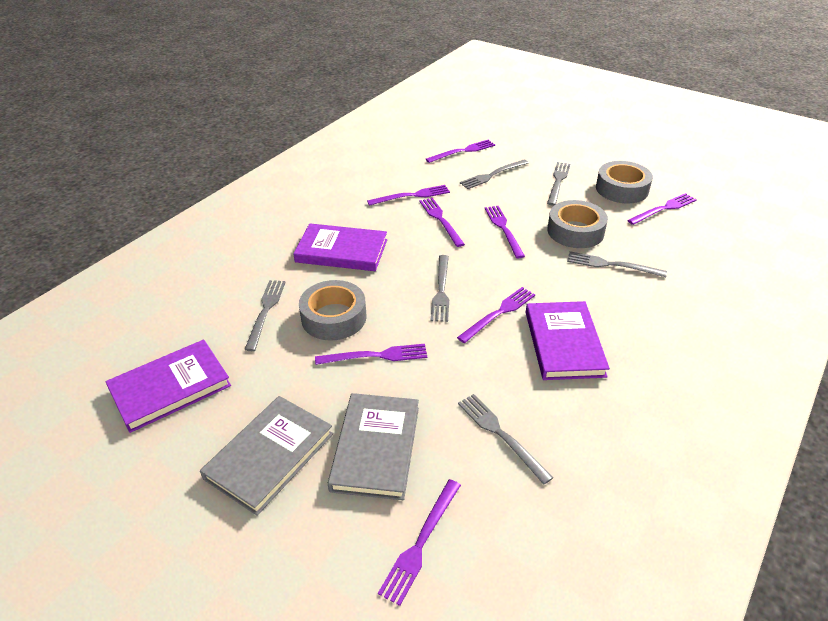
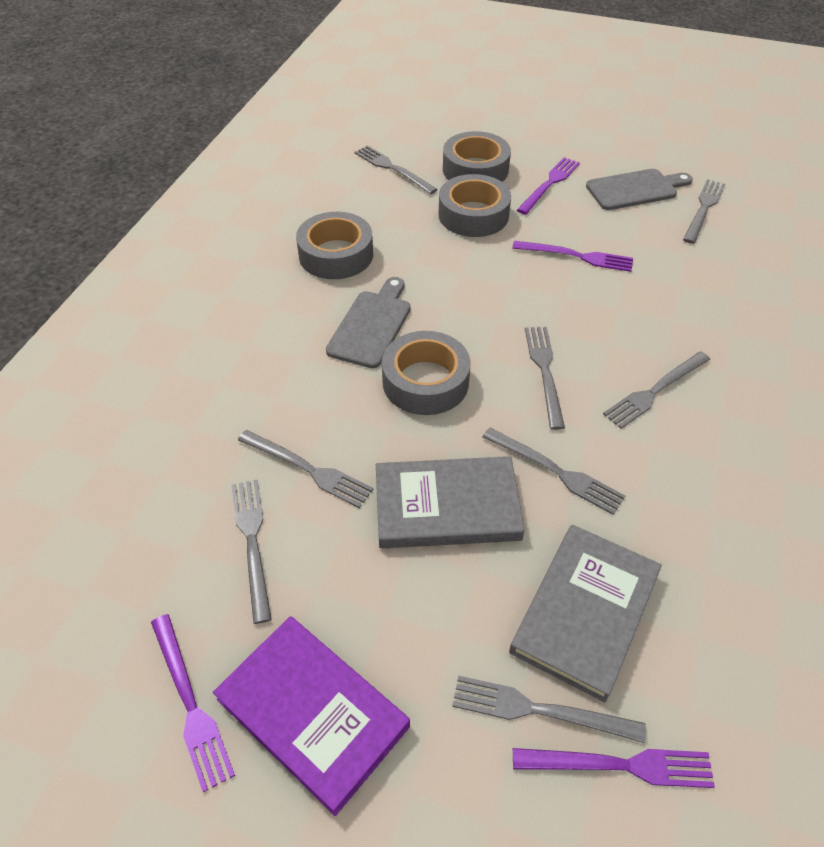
grey cutting board: none = 0 -> [326,277,411,368] [586,169,693,210] = 2
grey fork: [244,280,286,351] [431,255,449,322] [458,394,553,484] [460,159,529,189] [547,162,570,205] [567,251,667,277] = 6 -> [231,479,272,624] [238,430,374,508] [355,145,438,194] [452,675,646,743] [483,428,625,515] [525,327,565,430] [603,351,710,429] [683,179,725,244] = 8
grey tape: [299,280,366,341] [547,200,608,248] [596,161,653,204] = 3 -> [296,212,373,279] [382,331,471,415] [439,174,511,237] [443,131,511,182] = 4
purple book: [105,340,231,433] [293,223,387,271] [525,301,610,380] = 3 -> [213,616,410,816] = 1
purple fork: [315,344,427,365] [367,185,450,206] [378,479,461,606] [419,198,465,247] [426,140,495,163] [457,287,535,343] [485,206,525,258] [627,193,697,225] = 8 -> [151,614,235,792] [512,241,633,272] [513,748,715,788] [517,157,580,214] = 4

